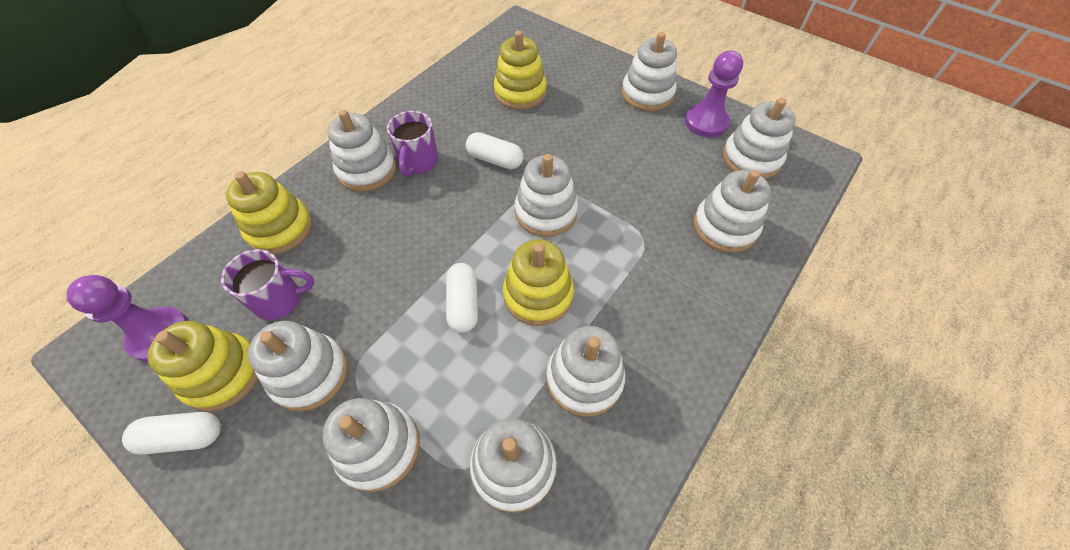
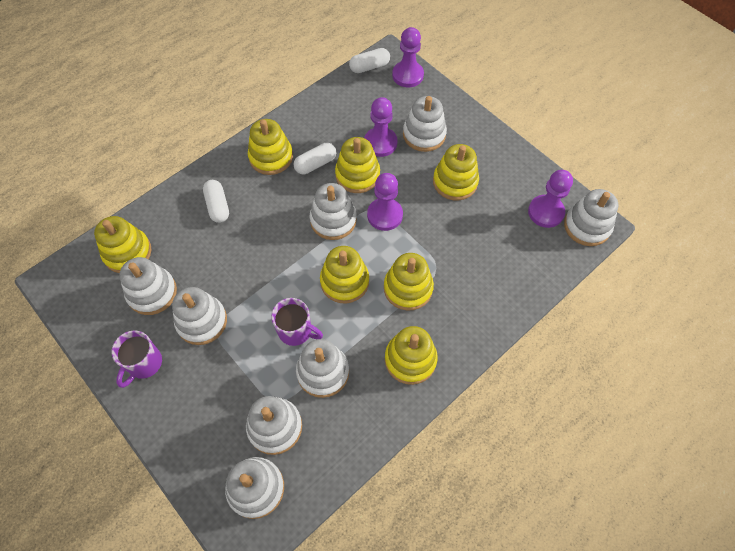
purple pawn: [67,275,189,362] [685,51,743,137] = 2 -> [364,97,398,157] [367,173,403,231] [392,27,424,87] [528,170,573,228] = 4
white stacking toy: [248,321,348,411] [322,398,420,492] [327,110,396,192] [470,418,557,513] [515,154,578,237] [546,326,625,417] [621,32,677,111] [693,170,771,253] [723,98,796,179] = 9 -> [120,257,177,315] [172,287,227,345] [225,457,284,519] [246,396,302,455] [296,339,349,398] [310,183,357,240] [403,96,447,152] [564,189,618,246] = 8
yellow stacking toy: [147,321,258,412] [226,171,312,254] [494,30,547,110] [503,239,574,326] = 4 -> [94,216,152,273] [248,119,293,175] [320,246,369,303] [335,137,380,193] [384,253,434,311] [385,326,437,385] [433,144,479,200] = 7

